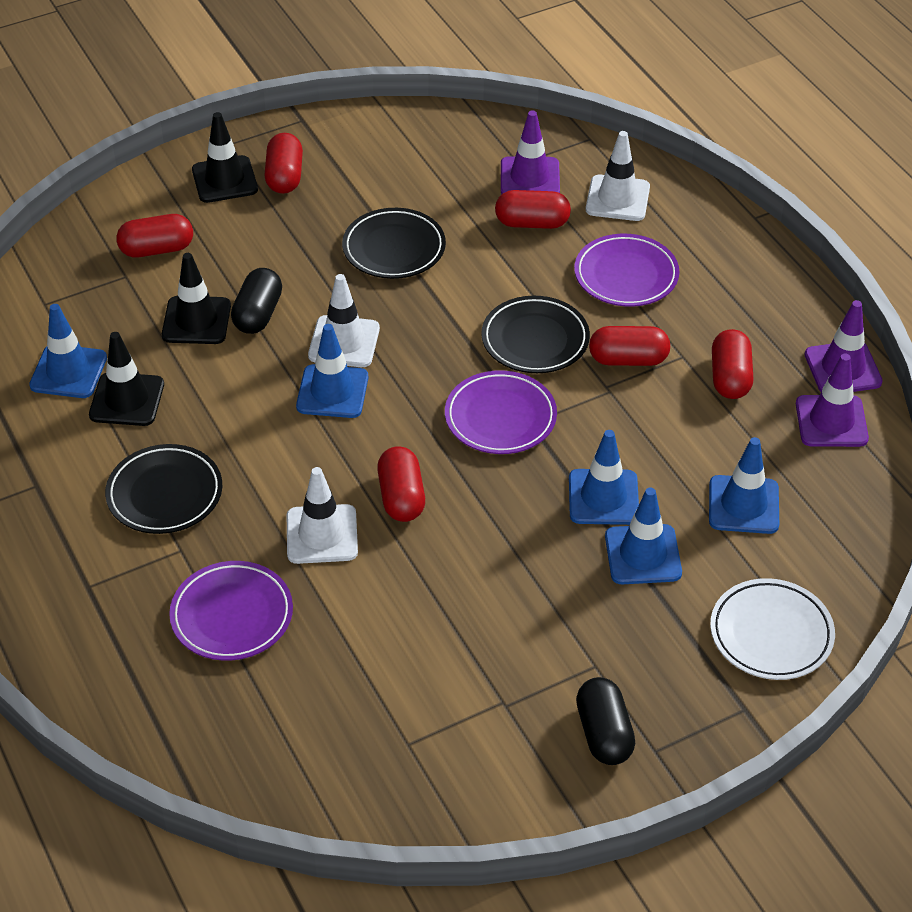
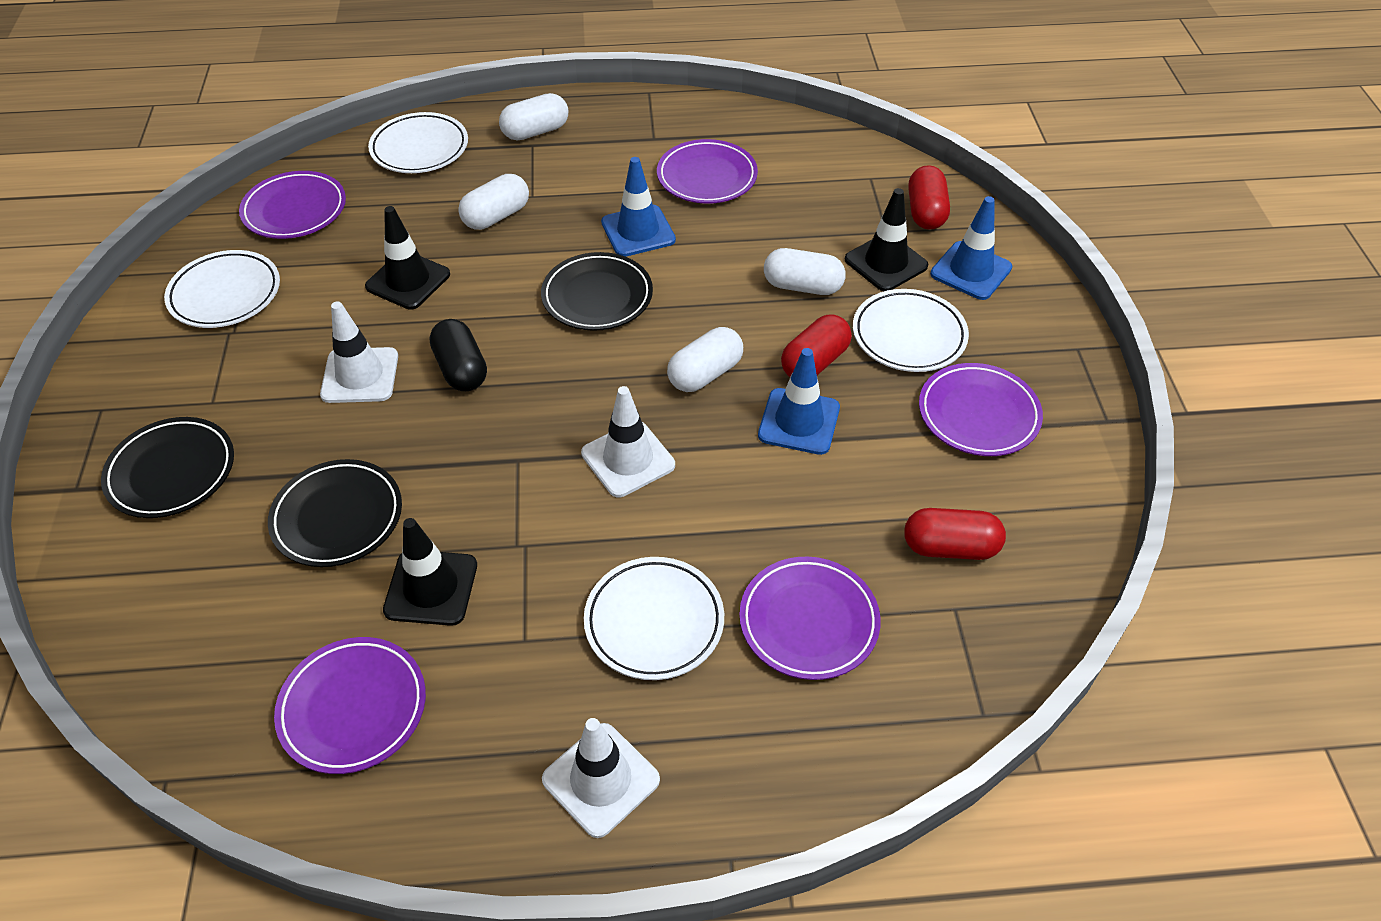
black capsule: [231,268,282,334] [576,677,635,765] = 2 -> [430,319,487,391] = 1
blue traffic cone: [29,304,107,398] [296,324,368,418] [569,430,639,525] [605,488,682,585] [709,437,779,534] = 5 -> [601,157,676,257] [758,348,840,455] [930,196,1012,300] = 3
purple plate: [169,561,293,661] [445,370,557,454] [574,234,679,307] = 3 -> [239,171,346,239] [274,637,426,774] [657,139,758,204] [739,556,881,680] [919,363,1043,456] = 5
purple traffic cone: [501,110,560,194] [796,354,869,447] [805,300,883,392] = 3 -> none = 0
red capsule: [116,214,193,258] [264,133,303,194] [377,446,425,522] [495,190,571,229] [589,326,670,366] [712,329,754,399] = 6 -> [781,314,852,377] [904,508,1006,560] [908,165,950,230] = 3
white capsule: none = 0 -> [458,174,529,230] [499,93,568,141] [667,327,743,392] [764,248,846,295] = 4
white plate: [710,578,835,680] = 1 -> [164,250,280,328] [368,112,468,173] [584,557,724,680] [853,289,969,372] = 4

